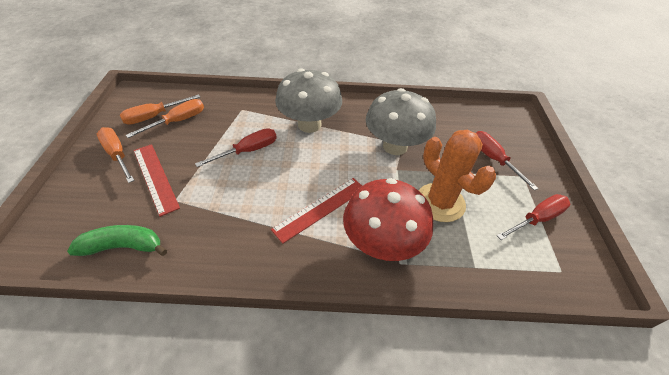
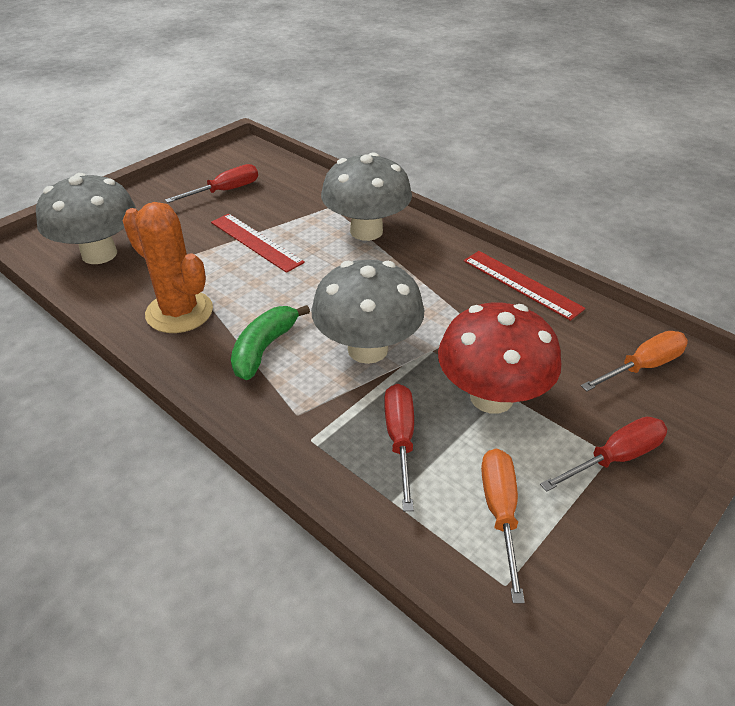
grey mushroom: [275,68,342,133] [366,88,436,155] = 2 -> [36,173,136,264] [311,260,424,364] [321,152,412,241] = 3
orange screwdriver: [97,127,135,183] [120,94,200,125] [126,99,204,138] = 3 -> [481,448,525,603] [581,331,688,391] = 2

